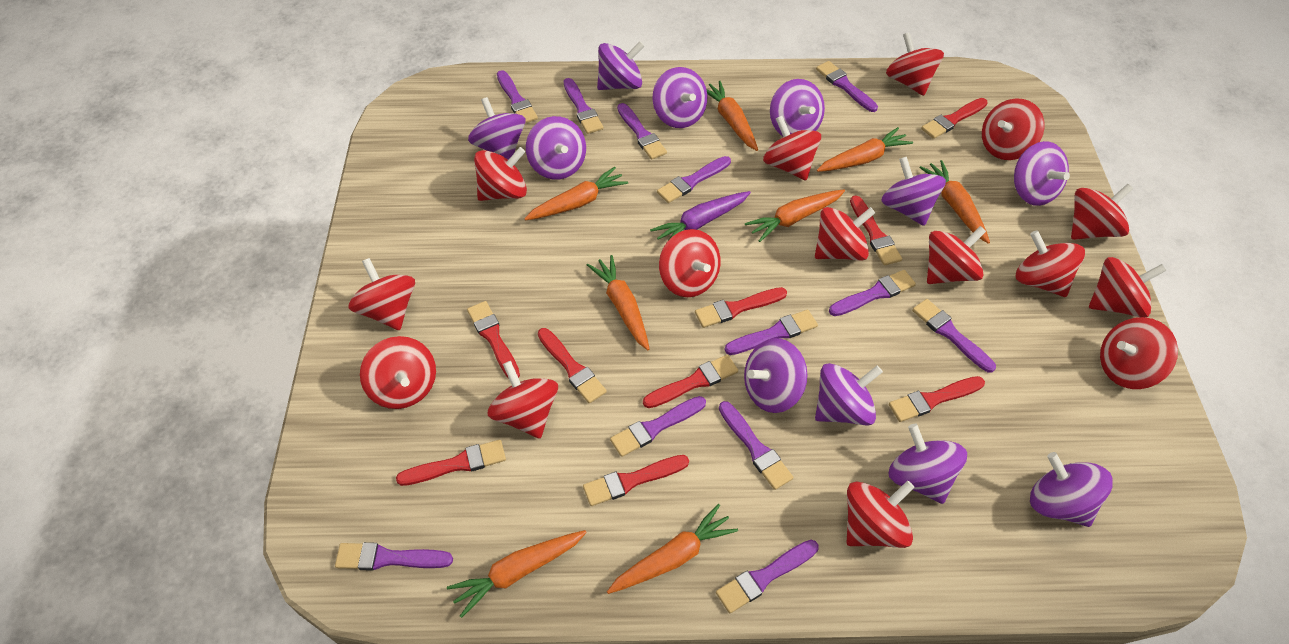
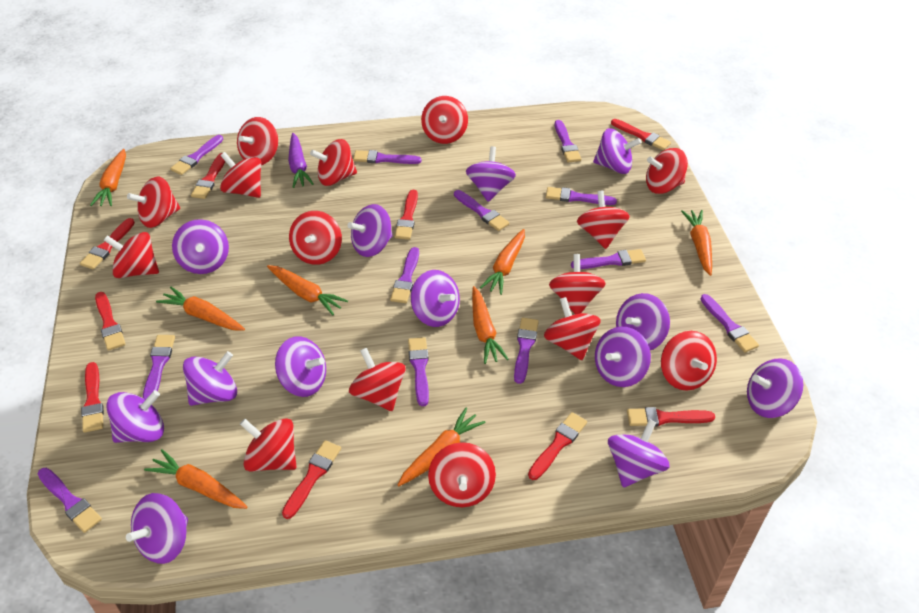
purple spinning top: [468,97,526,160] [526,116,586,180] [597,41,644,90] [653,67,707,128] [744,338,807,413] [770,79,825,136] [815,363,883,426] [881,157,946,226] [888,424,967,504] [1014,141,1070,206] [1030,452,1113,527] = 11 -> [107,390,164,443] [126,493,188,564] [172,219,229,274] [183,351,237,406] [275,336,326,397] [347,204,393,257] [411,270,460,327] [466,146,516,202] [593,128,641,174] [595,327,651,387] [608,419,670,488] [616,293,670,350] [747,358,803,418] = 13

